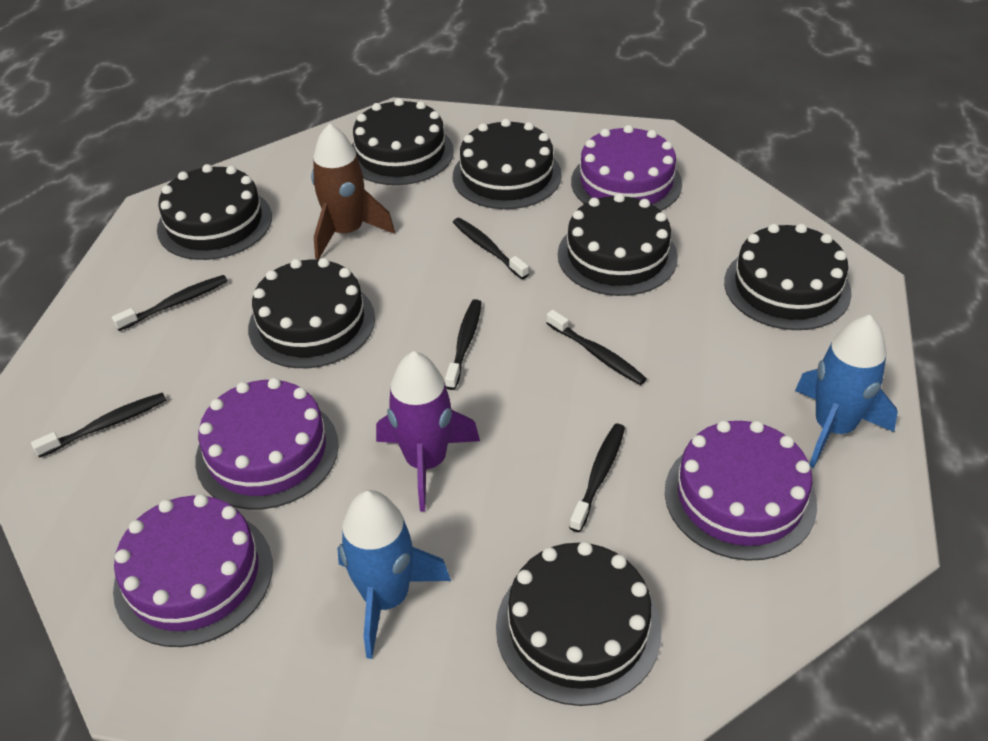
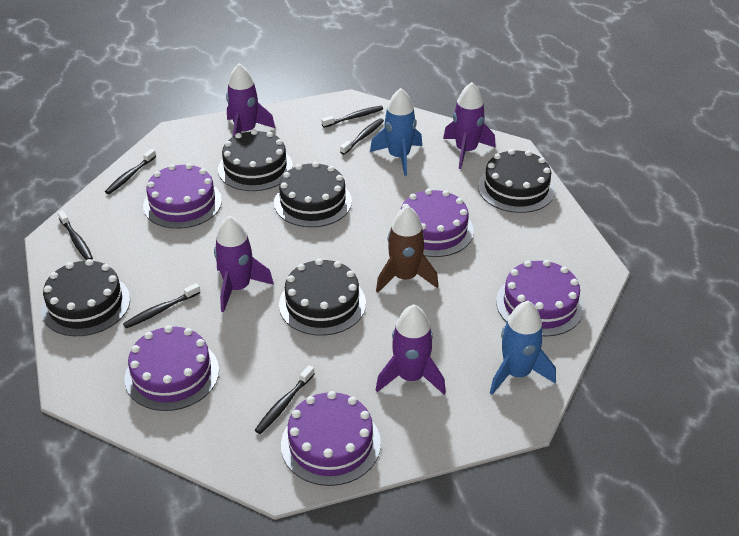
black cake: [157,164,272,260] [248,258,375,368] [352,98,454,185] [453,119,562,209] [496,541,661,706] [558,193,678,296] [724,224,852,330] = 7 -> [41,259,130,336] [218,129,293,191] [274,162,352,227] [279,258,366,336] [478,149,555,213] = 5
purple cake: [113,494,273,647] [195,378,339,509] [571,125,682,211] [665,420,817,561] = 4 -> [124,325,219,411] [143,163,222,229] [281,391,381,486] [401,189,474,257] [496,260,584,336] = 5
purple rocket: [376,351,480,511] = 1 -> [214,216,274,312] [226,63,275,137] [376,304,446,394] [443,82,496,169] = 4

